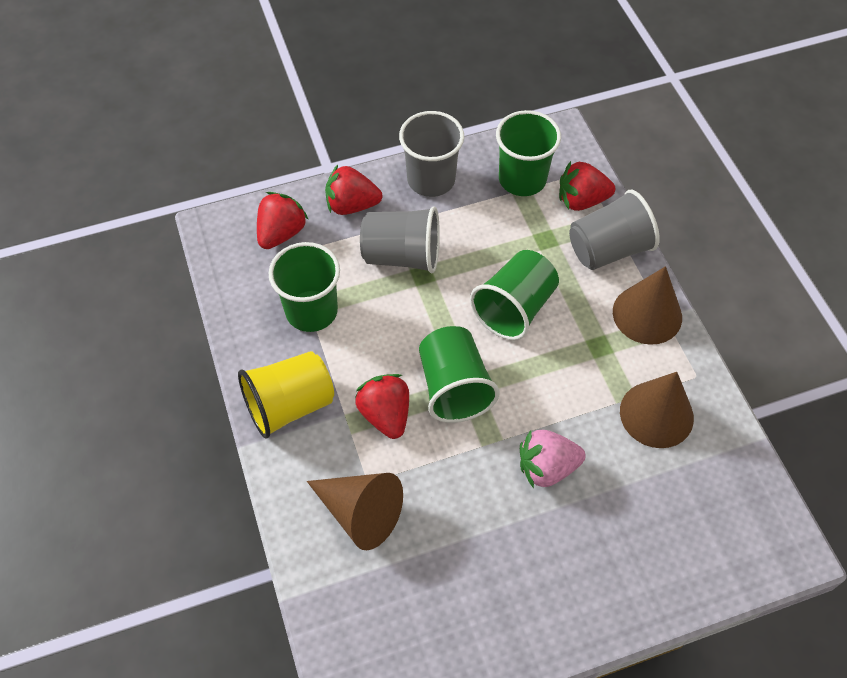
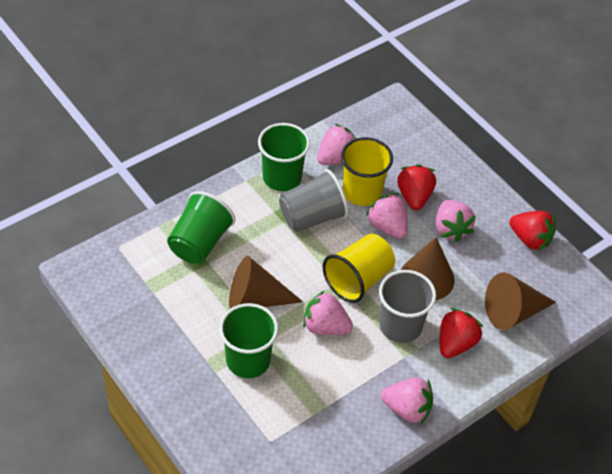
green cup: [269,242,340,332] [419,326,500,423] [470,250,559,340] [496,110,561,196] = 4 -> [167,191,236,263] [219,303,278,378] [258,123,310,191] = 3
grey cup: [360,206,440,273] [399,111,464,197] [569,190,660,270] = 3 -> [279,169,349,232] [379,270,436,343] = 2
pink strawberry: [520,430,586,488] = 1 -> [303,291,353,335] [317,124,356,165] [366,193,408,239] [381,378,433,424] [436,200,476,242] = 5
red strawberry: [257,192,309,249] [325,165,382,215] [355,374,409,439] [559,161,615,211] = 4 -> [397,164,436,210] [440,308,483,358] [509,211,556,251] = 3
yellow cup: [238,351,334,439] = 1 -> [322,234,395,303] [341,137,393,206] = 2

